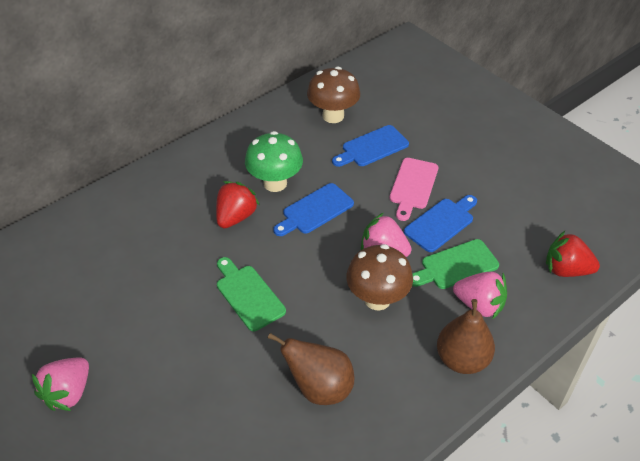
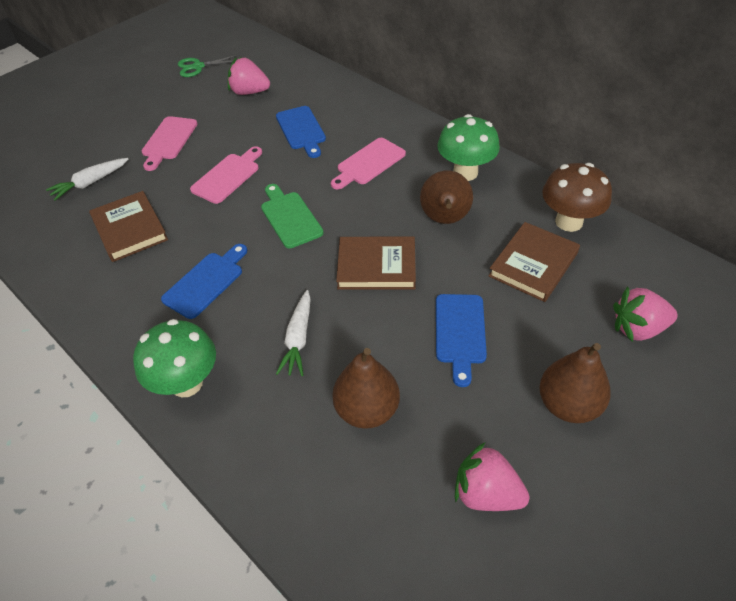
brown book: none = 0 -> [89,191,168,262] [336,236,416,290] [488,222,580,302] = 3
brown mushroom: [307,67,360,123] [346,244,413,311] = 2 -> [542,163,612,232] = 1
brown pear: [268,333,355,405] [437,299,495,374] = 2 -> [332,348,400,429] [420,170,473,224] [539,343,611,423] = 3
green cutting board: [217,257,286,331] [412,239,499,289] = 2 -> [261,184,324,248] = 1
green mushroom: [245,131,303,192] = 1 -> [133,319,216,397] [437,114,500,181] = 2
green scissors: none = 0 -> [178,55,238,77] = 1
pink cutting board: [389,158,438,221] = 1 -> [142,116,197,171] [190,146,262,204] [331,138,406,189] = 3
red strawberry: [216,181,259,228] [546,231,600,277] = 2 -> none = 0
white carrot: none = 0 -> [46,158,128,201] [276,290,311,376] = 2

